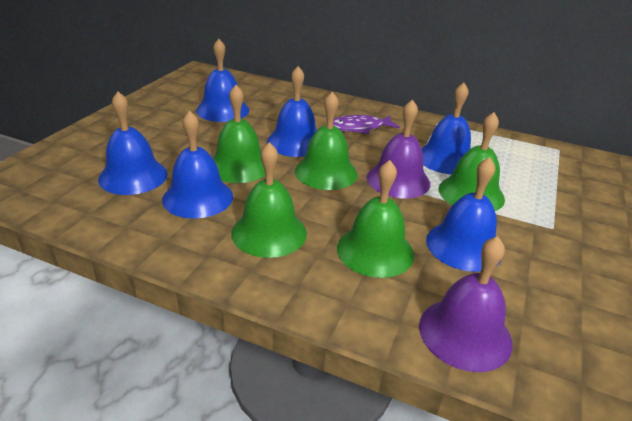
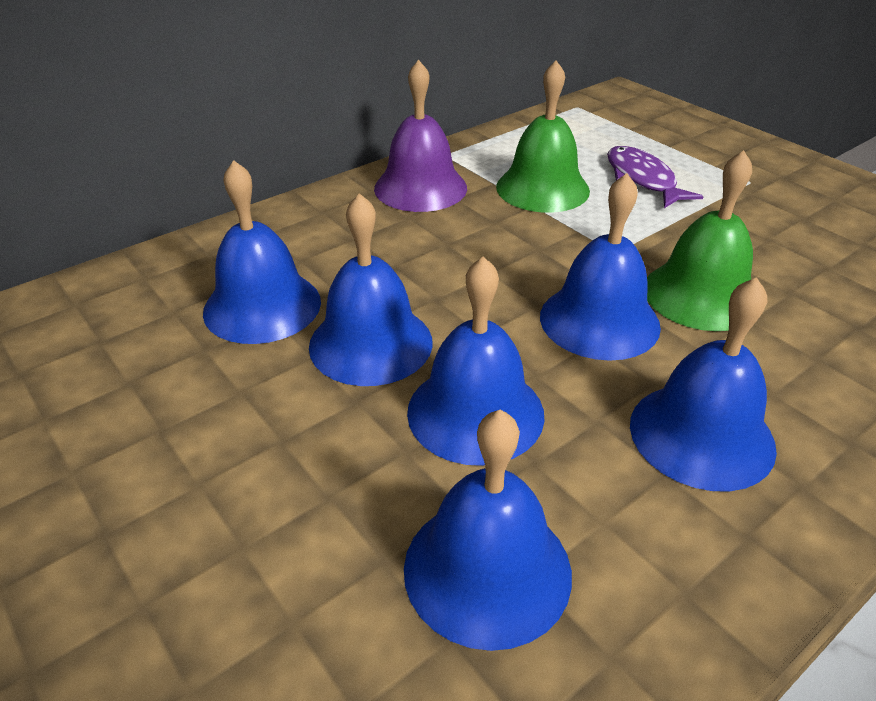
green bell: [213,85,265,183] [231,142,307,258] [295,92,358,190] [337,160,414,278] [438,112,505,211] = 5 -> [496,60,590,213] [647,150,753,331] = 2
purple bell: [367,99,430,198] [419,236,513,372] = 2 -> [374,60,467,212] = 1

